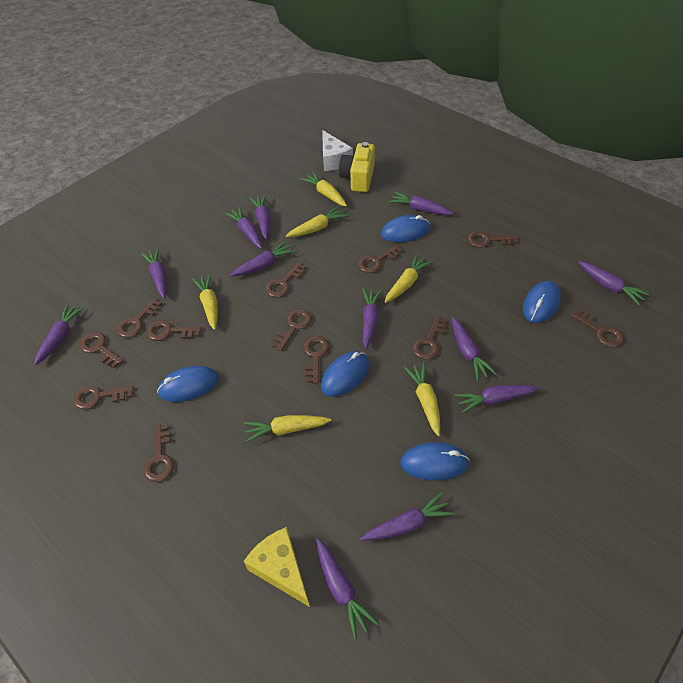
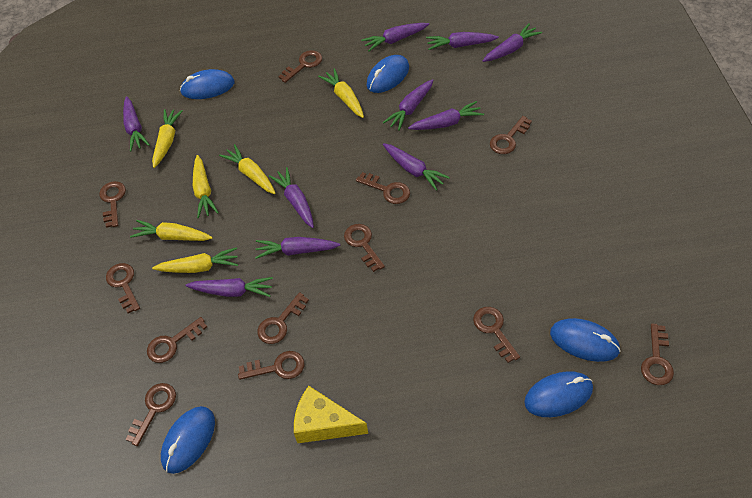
purple carrot: [34,304,84,365] [141,248,167,299] [225,207,262,249] [229,241,295,277] [249,194,270,240] [316,538,379,639] [360,492,454,541] [362,288,382,349] [389,192,453,215] [451,317,497,381] [455,385,540,413] [578,261,650,305] = 12 -> [123,96,150,152] [186,277,273,297] [255,237,340,259] [269,167,314,228] [361,23,429,52] [383,79,433,131] [383,143,450,191] [408,101,484,130] [426,32,499,50] [483,23,542,62] = 10
white cheese: [322,130,353,171] = 1 -> none = 0
yellow camera: [339,142,375,192] = 1 -> none = 0

